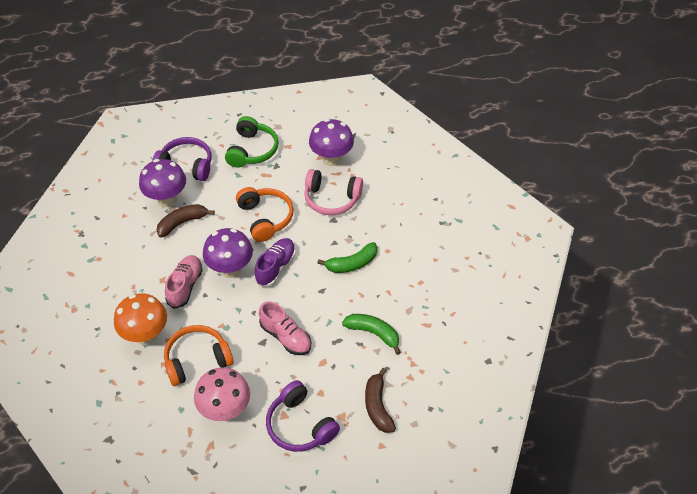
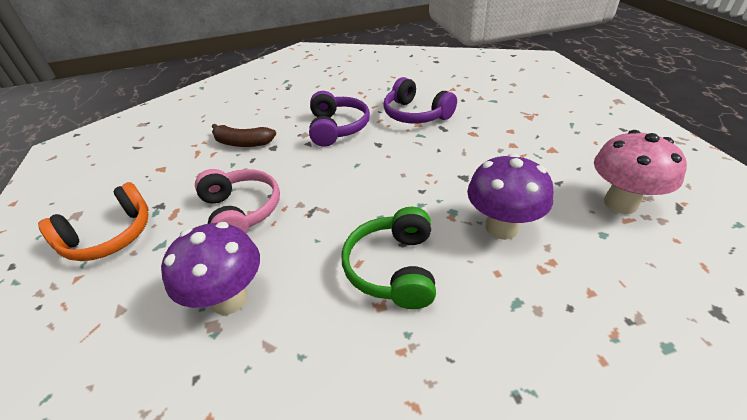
brown banana: [157,204,215,238] [365,368,396,433] = 2 -> [212,124,276,147] = 1
green banana: [317,242,378,273] [342,314,401,355] = 2 -> none = 0
orange headphones: [164,325,234,386] [236,187,294,242] = 2 -> [38,182,148,261] = 1
orange mushroom: [114,293,167,345] = 1 -> none = 0
pink shoe: [165,255,203,309] [259,301,311,355] = 2 -> none = 0
purple mushroom: [139,159,186,207] [203,228,253,278] [309,119,354,166] = 3 -> [161,222,260,315] [467,153,553,240] = 2
purple shoe: [254,238,296,287] = 1 -> none = 0

